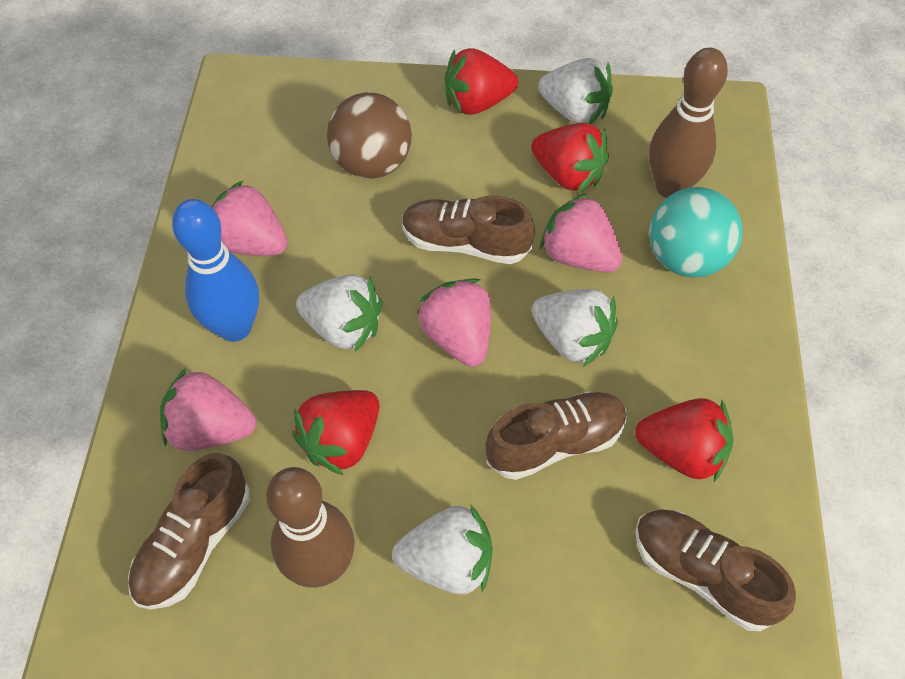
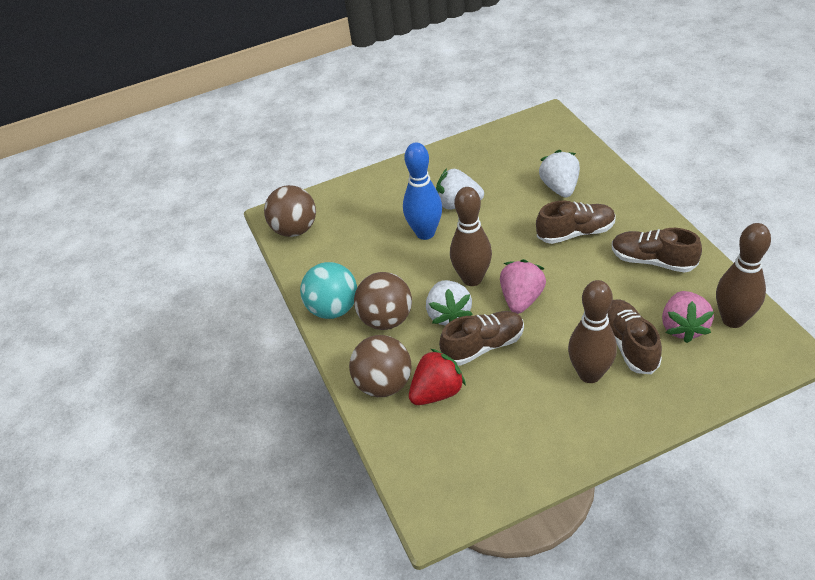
brown ball: [327,93,412,179] = 1 -> [264,185,316,237] [349,335,412,397] [354,272,412,330] = 3
brown bowling pin: [266,467,355,588] [649,48,728,198] = 2 -> [450,187,492,286] [568,280,617,383] [716,223,771,328] = 3
pink strawberry: [160,367,256,451] [212,180,288,256] [417,278,491,367] [540,193,622,272] = 4 -> [500,259,546,314] [662,291,714,343] = 2
red strawberry: [292,390,379,475] [445,48,518,115] [531,123,609,193] [635,398,733,482] = 4 -> [409,349,466,405] = 1
white strawberry: [296,274,383,352] [392,504,493,595] [531,289,618,367] [538,58,613,124] = 4 -> [426,280,473,326] [436,168,484,210] [539,150,580,197] = 3

